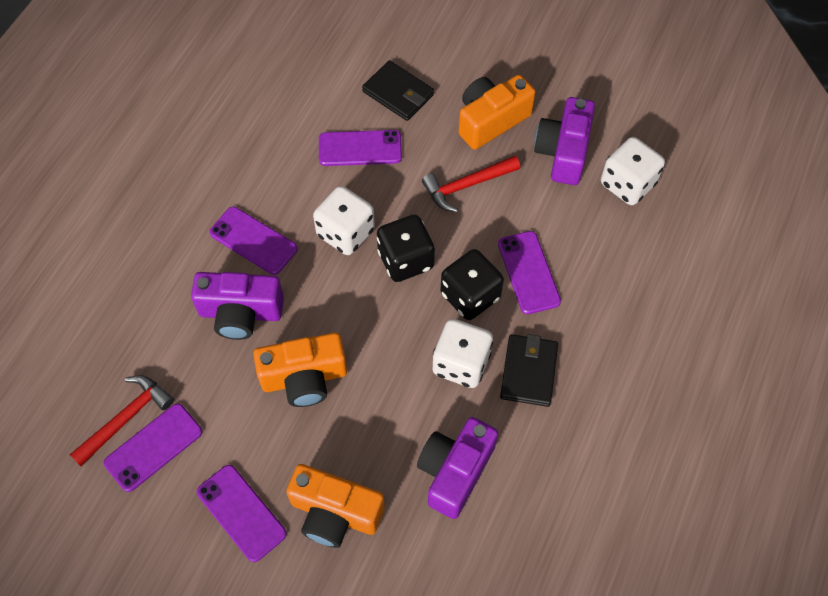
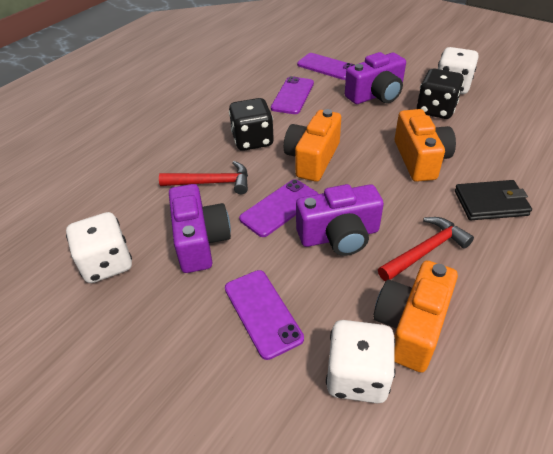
black wallet: [362,60,434,121] [500,334,558,407] = 2 -> [455,180,532,220] = 1
purple phone: [104,403,202,492] [197,465,287,562] [209,207,298,275] [319,130,402,166] [498,231,561,314] = 5 -> [225,270,304,360] [239,179,318,237] [271,76,314,114] [297,53,355,80] = 4

